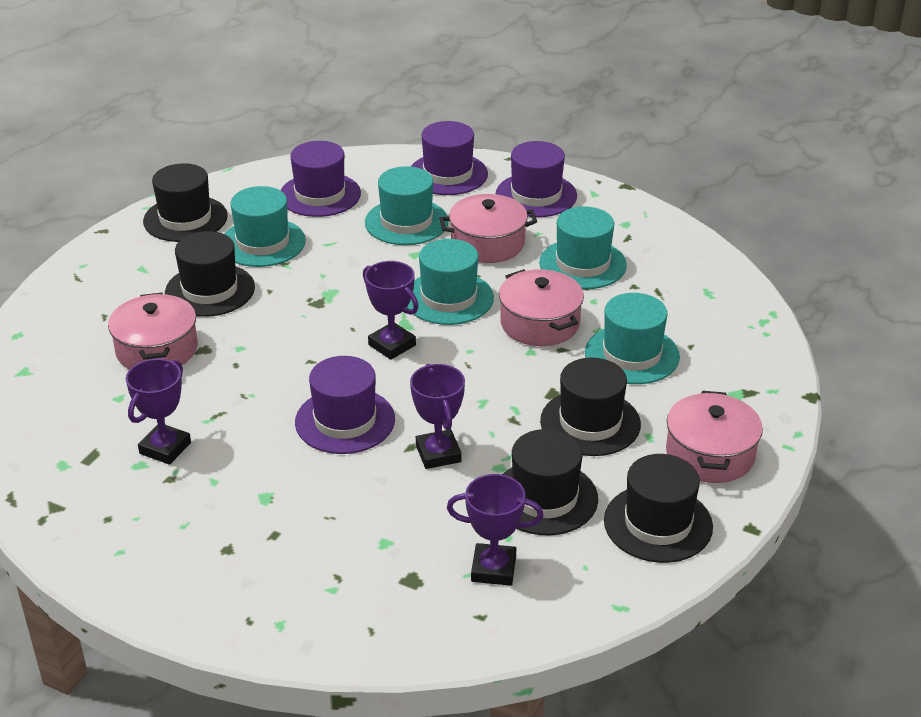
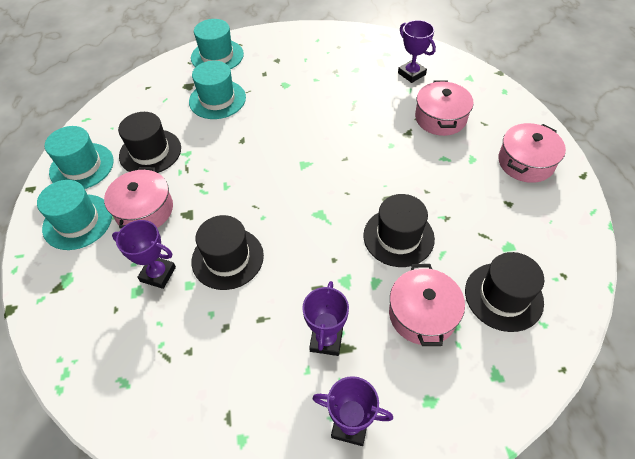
black hat: [143,163,228,242] [165,231,255,317] [502,429,598,535] [540,357,641,456] [604,454,713,563] = 5 -> [118,112,181,173] [191,215,264,290] [363,194,435,267] [465,252,544,332] = 4
purple hat: [281,141,361,217] [295,356,395,454] [411,121,488,195] [496,141,577,217] = 4 -> none = 0
turquoise hat: [224,186,306,267] [365,166,449,245] [407,239,494,325] [539,206,627,289] [585,293,680,384] = 5 -> [37,180,112,250] [45,126,114,189] [189,61,246,119] [191,19,244,69] = 4

